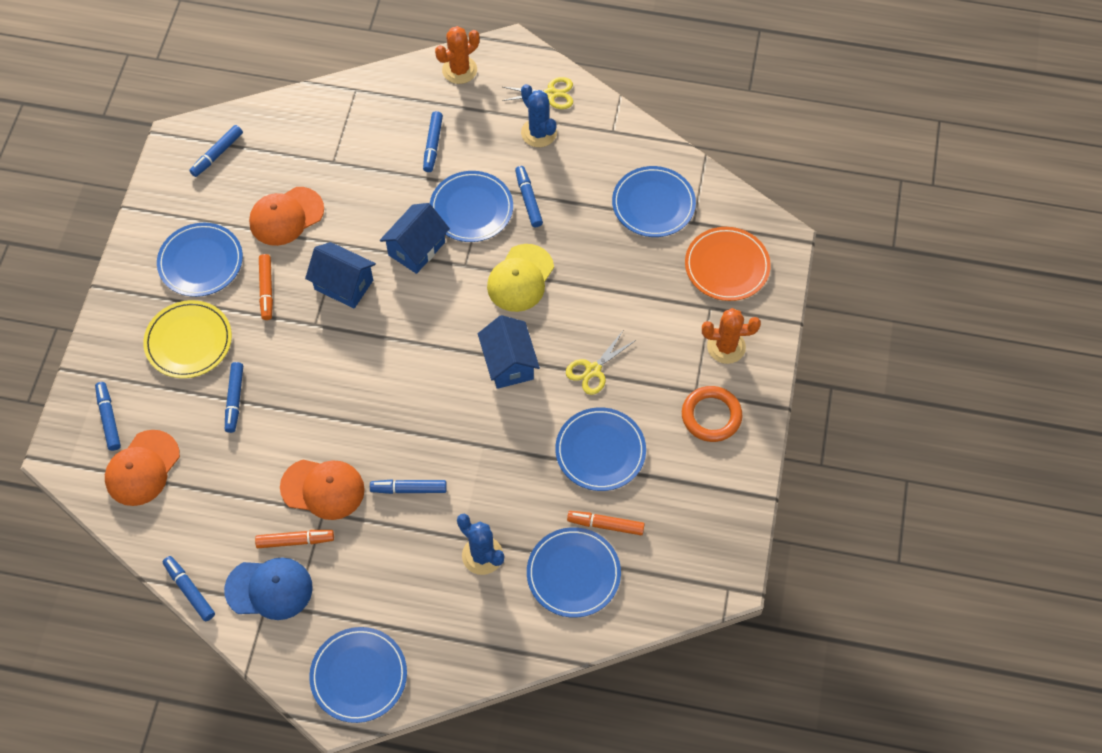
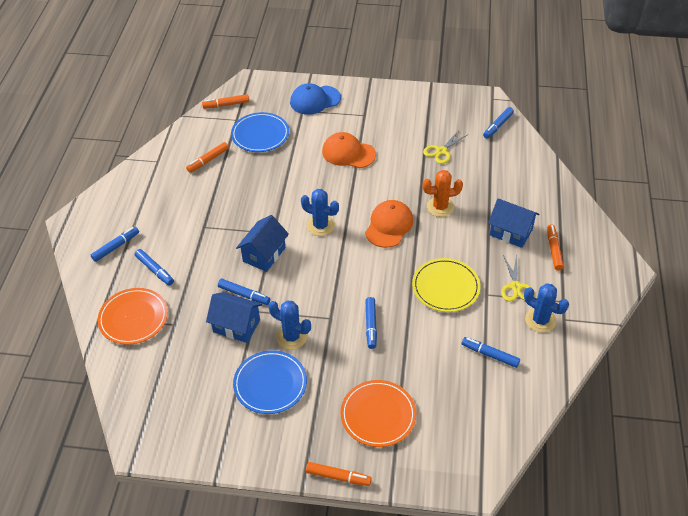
blue cactus: [457,514,504,575] [521,84,557,147] = 2 -> [268,301,311,350] [301,189,339,236] [524,284,569,333] = 3
blue marker: [95,382,121,451] [163,556,215,621] [189,125,243,177] [225,362,243,433] [370,479,447,494] [423,111,443,172] [515,166,543,227] = 7 -> [91,227,139,262] [135,249,174,286] [218,279,270,305] [365,297,377,349] [462,337,520,368] [483,107,514,139] = 6
blue plate: [157,223,243,297] [309,627,407,723] [430,171,513,242] [527,527,621,618] [555,407,646,491] [612,166,696,237] = 6 -> [231,112,289,152] [233,350,307,414] = 2
orange cactus: [435,26,479,84] [702,308,761,364] = 2 -> [423,170,463,217] = 1
orange cap: [105,430,180,506] [249,187,324,246] [280,460,365,520] = 3 -> [322,132,376,168] [365,200,413,248] = 2
orange marker: [255,530,334,548] [259,254,273,320] [567,511,645,535] = 3 -> [186,142,229,173] [202,94,249,109] [306,462,372,486] [547,224,564,271] = 4
orange plate: [685,227,771,301] = 1 -> [98,288,168,345] [340,380,416,447] = 2
orange ring: [682,386,742,442] = 1 -> none = 0
yellow cap: [487,244,554,312] = 1 -> none = 0

